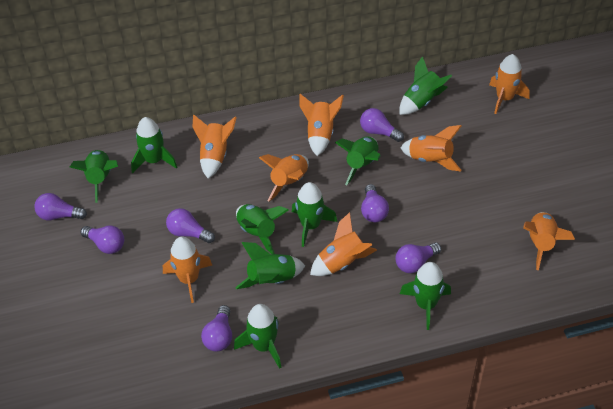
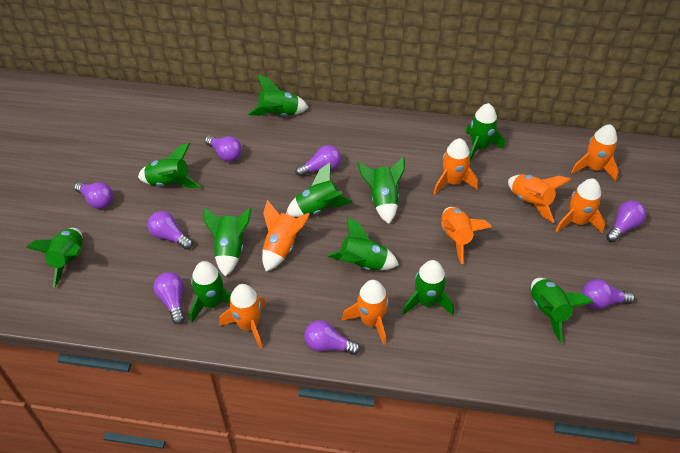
green rocket: [70,150,118,203] [131,117,177,173] [234,304,281,369] [235,242,305,289] [236,204,289,254] [292,182,337,247] [335,136,381,185] [399,56,452,115] [400,262,451,330] = 9 -> [26,228,83,288] [138,143,201,188] [190,261,231,323] [203,208,252,277] [248,74,309,116] [286,162,353,217] [327,217,399,270] [358,156,405,224] [402,260,454,315] [465,103,505,161] [531,278,594,343] = 11
purple light bulb: [34,193,87,220] [81,226,124,254] [166,208,215,243] [201,305,232,352] [360,108,404,142] [361,184,389,222] [395,242,441,273] = 7 -> [74,182,113,209] [148,211,193,250] [154,272,185,324] [205,135,242,162] [295,145,341,177] [304,320,360,355] [582,279,635,309] [606,200,646,242] = 8

